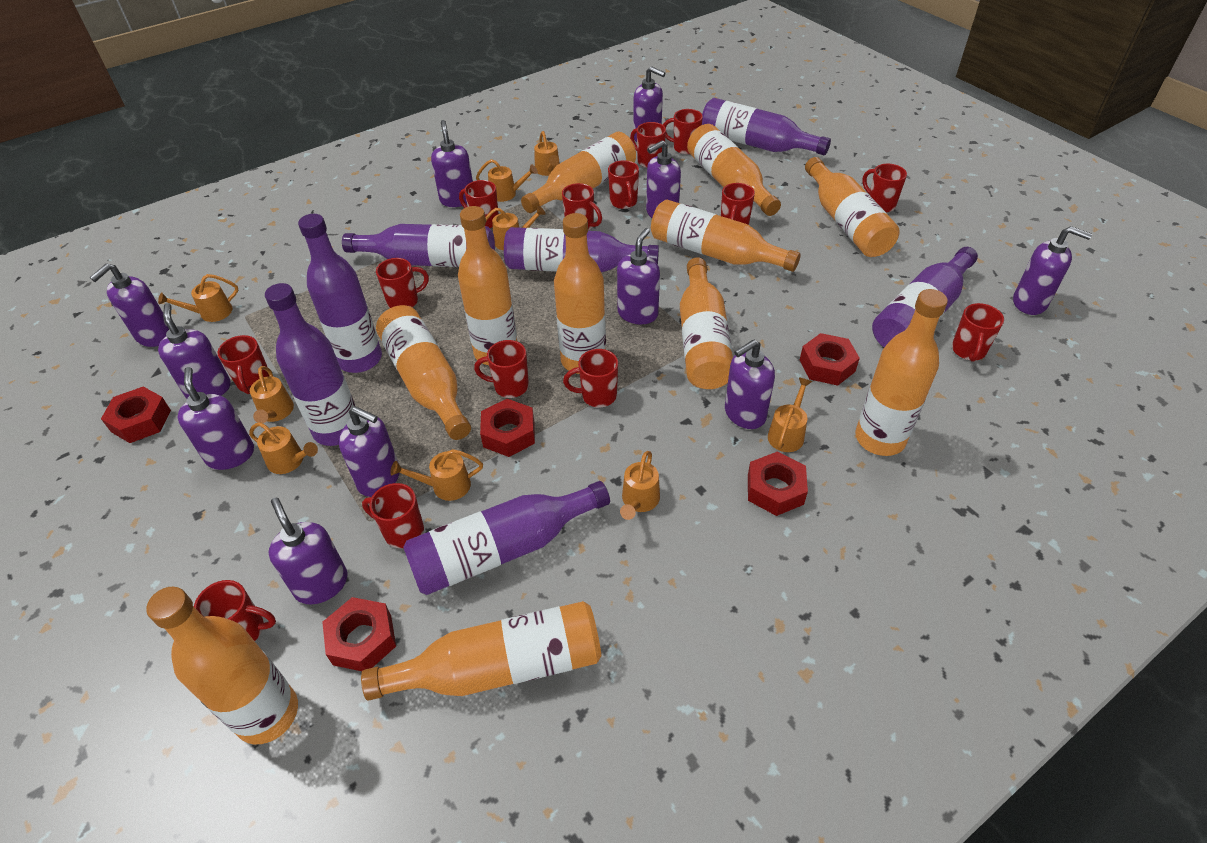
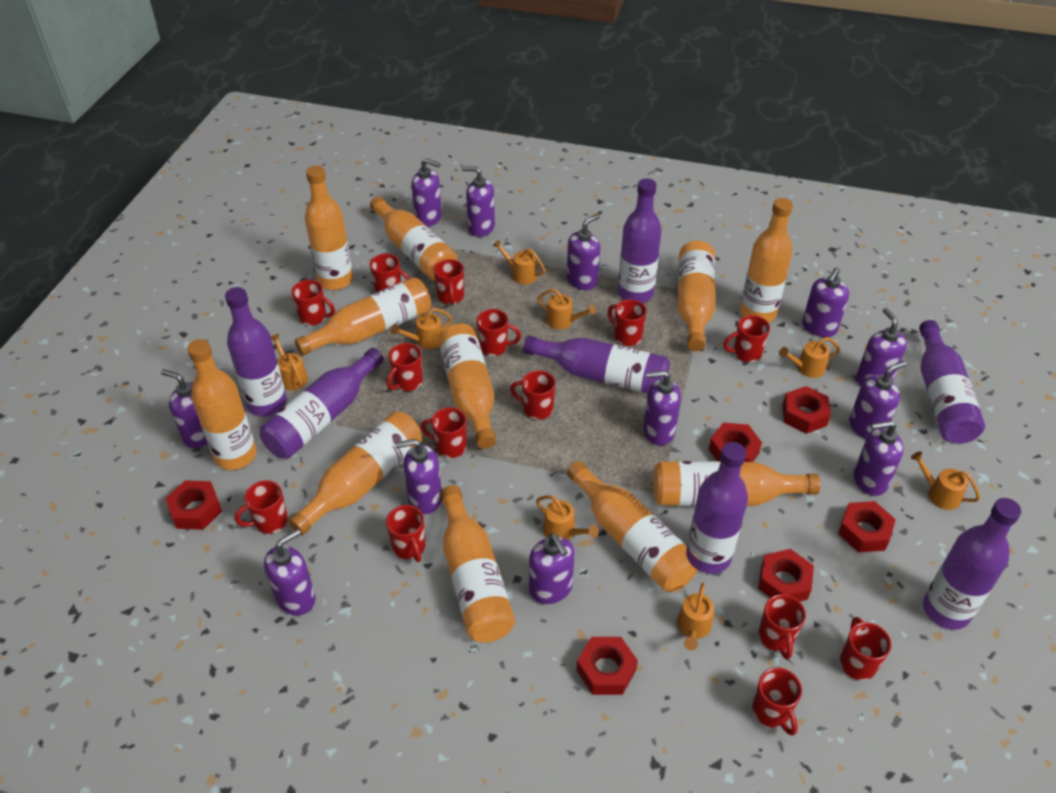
orange watering can: [158,274,239,322] [249,422,318,474] [250,366,294,423] [390,449,483,501] [476,159,538,202] [485,206,546,250] [534,131,560,176] [620,451,660,520] [768,378,812,452] = 9 -> [271,334,308,391] [391,308,452,349] [493,239,545,284] [536,495,599,540] [538,289,596,330] [677,583,714,651] [779,337,840,378] [911,451,980,510] = 8
purple soap dispenser: [90,263,169,347] [158,303,231,398] [177,367,254,470] [269,497,347,605] [339,407,399,497] [431,120,473,207] [617,228,660,324] [633,66,665,142] [646,140,681,218] [725,339,775,429] [1013,226,1092,315] = 11 -> [161,369,208,448] [264,529,316,616] [395,439,442,514] [411,158,442,227] [462,166,495,237] [529,533,575,604] [567,214,600,290] [643,370,681,445] [802,268,849,337] [849,361,906,439] [854,421,904,496] [856,308,907,386] = 12
red nut: [101,387,171,443] [322,597,396,671] [480,399,535,457] [748,452,808,516] [800,333,860,386] = 5 -> [165,480,222,530] [577,637,638,695] [709,423,762,462] [758,549,814,602] [782,386,831,434] [838,501,896,553] = 6

